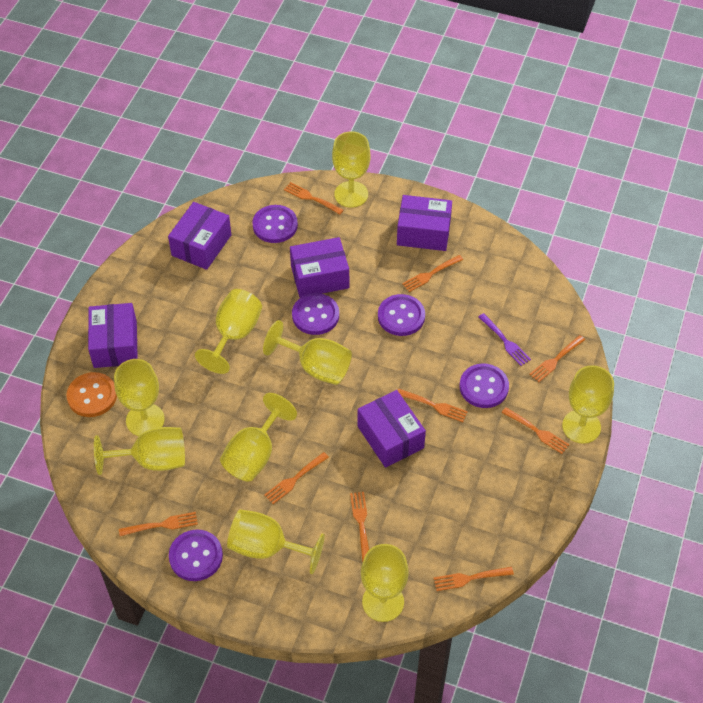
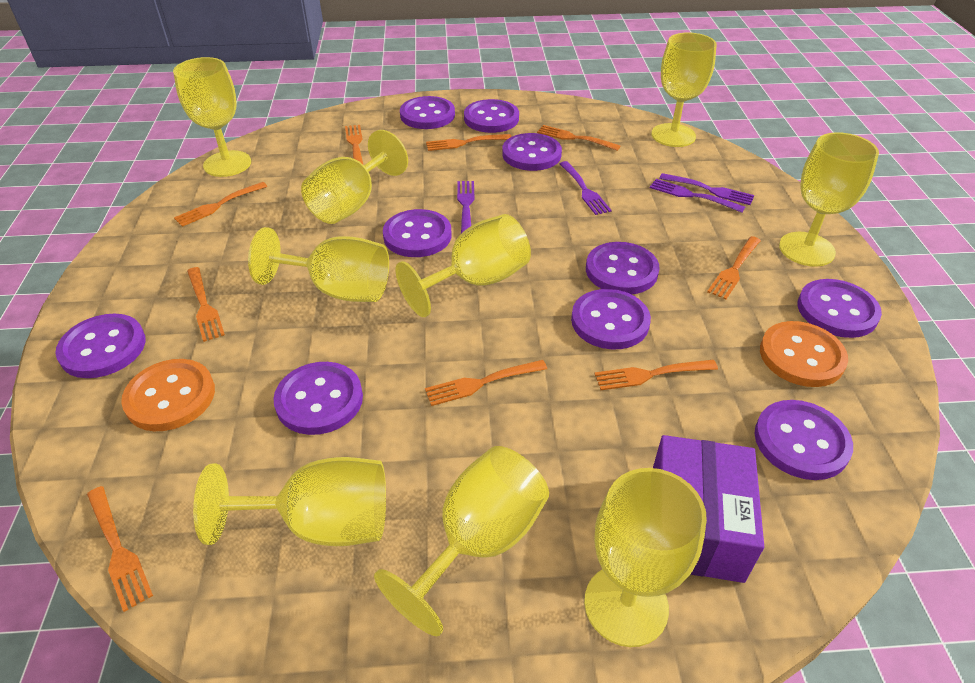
orange button: [67,372,117,417] = 1 -> [121,359,215,431] [760,321,848,387] = 2
purple box: [88,303,138,368] [168,202,231,270] [290,237,349,298] [358,390,426,468] [397,195,452,251] = 5 -> [653,435,764,583] = 1
purple button: [169,529,223,581] [252,205,298,243] [292,293,339,335] [378,294,425,336] [460,363,509,408] = 5 -> [55,314,145,378] [273,362,363,435] [383,209,451,257] [400,96,455,129] [464,99,519,133] [502,133,562,171] [571,289,651,349] [586,242,660,294] [755,400,853,480] [797,279,882,338] = 10
purple fork: [478,313,531,366] = 1 -> [457,181,475,234] [560,161,611,215] [650,179,745,213] [659,173,754,205] = 4

